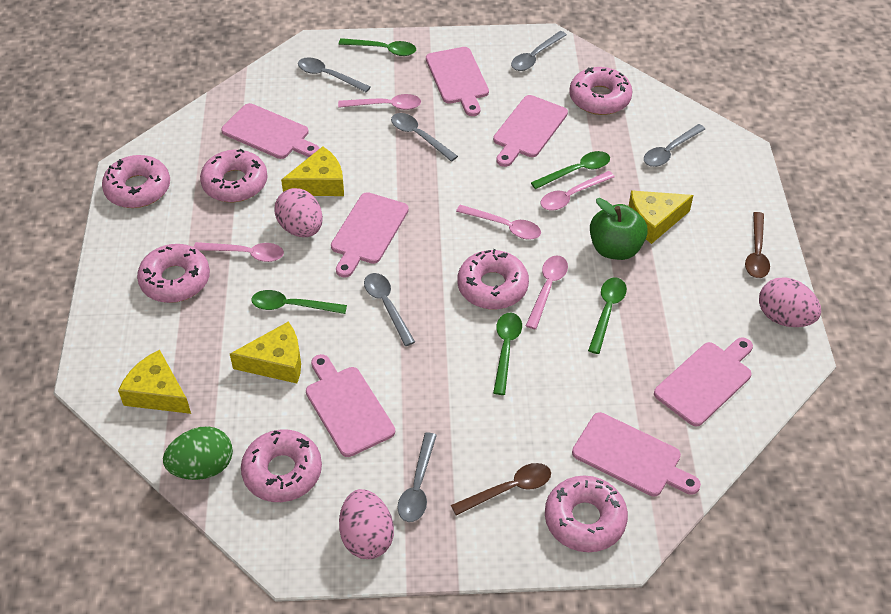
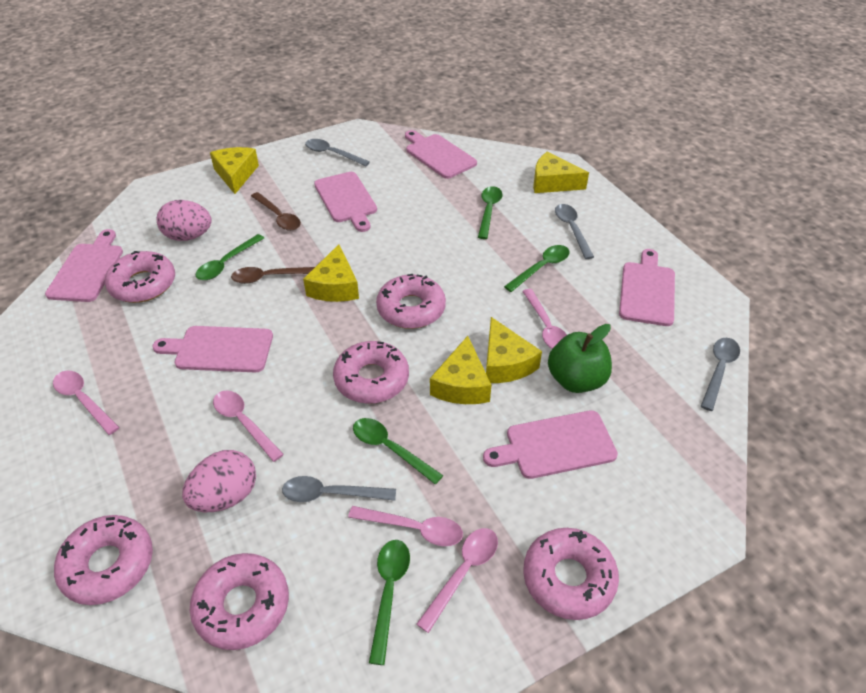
green egg: [163,426,233,480] = 1 -> none = 0
grey spoon: [298,57,371,92] [364,273,415,346] [391,113,458,162] [397,432,437,522] [511,31,567,71] [644,124,705,167] = 6 -> [282,476,396,502] [305,139,370,166] [555,204,594,259] [700,338,740,411] = 4
pink cutting board: [221,103,319,159] [306,354,395,457] [331,192,409,278] [426,47,489,116] [493,95,568,167] [572,412,701,496] [654,337,753,427] = 7 -> [45,229,123,302] [152,326,273,373] [314,172,377,232] [405,130,477,179] [483,410,618,479] [619,249,675,326] = 6
pink donut: [102,155,170,208] [137,244,210,303] [200,149,268,202] [241,429,322,502] [458,249,529,309] [545,476,628,552] [569,67,632,115] = 7 -> [54,515,153,605] [105,251,175,303] [190,553,289,650] [333,341,409,404] [376,274,446,329] [523,528,619,620] = 6
pink egg: [274,188,323,237] [339,489,394,559] [759,277,821,327] = 3 -> [157,200,212,241] [182,450,256,512] = 2
yellow cheese: [118,350,191,414] [230,321,301,383] [281,146,344,196] [629,190,694,244] = 4 -> [210,147,259,194] [303,244,359,302] [430,336,491,404] [486,317,542,383] [533,152,589,193] = 5

